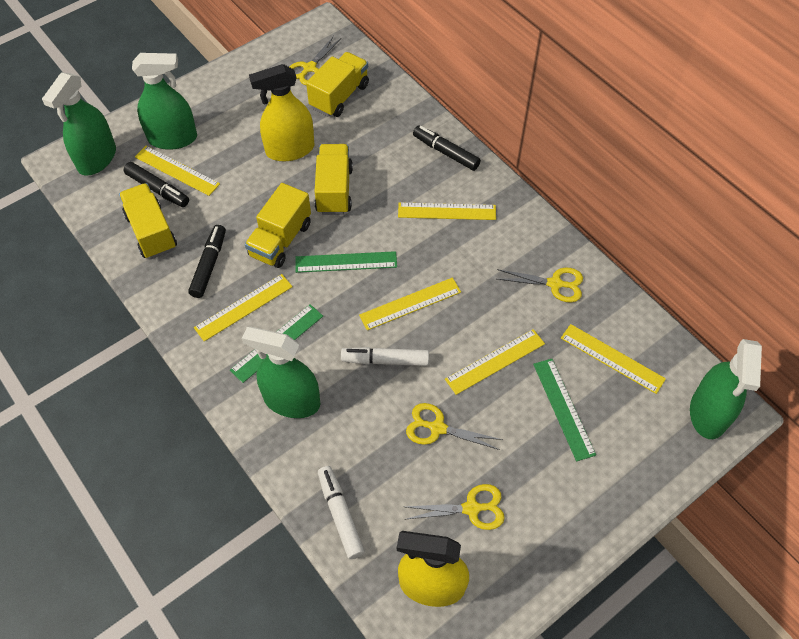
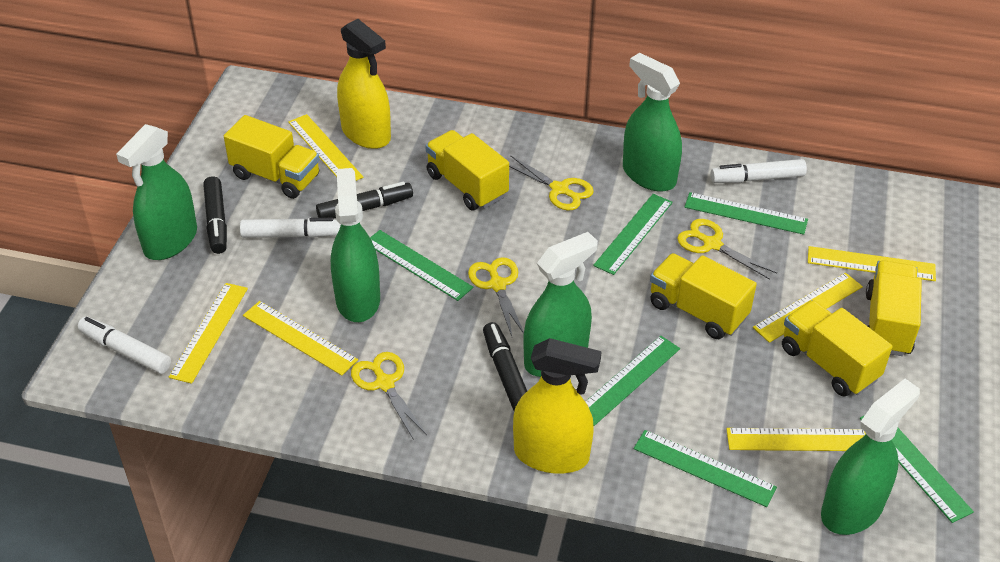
green ruler: [230,304,323,383] [295,251,397,273] [533,359,596,462] = 3 -> [370,230,473,301] [585,336,680,426] [593,194,673,275] [634,430,777,507] [684,192,808,235] [860,415,974,523] = 6
green spray bottle: [42,72,116,176] [132,53,197,150] [242,326,320,418] [690,339,762,439] = 4 -> [116,124,197,260] [331,168,380,322] [523,232,598,377] [623,53,682,192] [821,379,920,535] = 5
white marker: [318,466,365,559] [341,347,429,366] = 2 -> [77,317,171,374] [240,218,341,238] [711,159,807,183] = 3
yellow truck: [119,183,177,259] [245,183,311,268] [306,52,369,117] [315,144,353,215] = 4 -> [224,115,320,199] [425,130,509,210] [650,253,757,339] [782,300,892,396] [866,260,922,356] = 5

